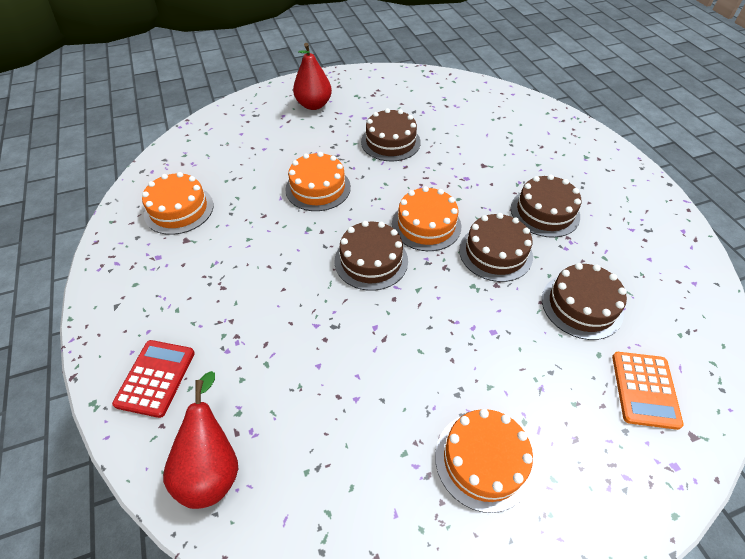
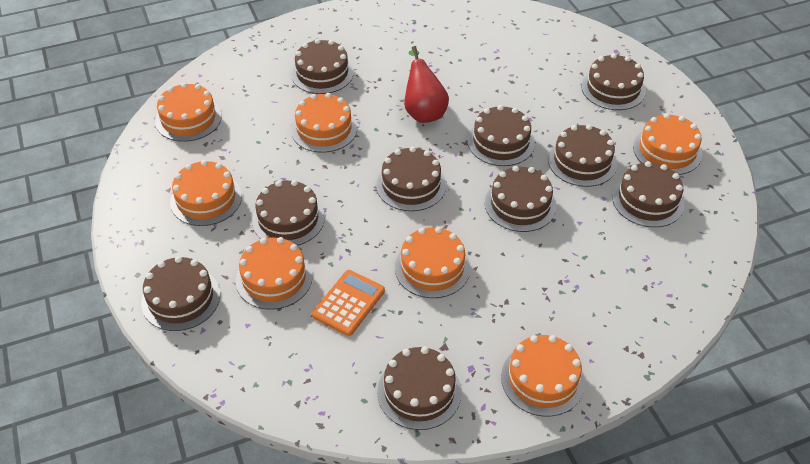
brown cake: [335,221,408,291] [361,108,421,161] [459,213,533,282] [511,174,581,238] [542,263,627,340] = 5 -> [141,256,220,331] [252,180,325,246] [291,39,354,94] [376,146,446,211] [377,347,462,430] [468,105,535,166] [485,166,556,232] [548,124,617,187] [581,54,646,110] [612,161,684,227] = 10
orange cake: [142,172,214,235] [285,152,351,211] [392,186,461,251] [435,409,534,513] = 4 -> [155,83,222,142] [170,160,242,226] [236,237,313,310] [291,93,357,153] [395,227,471,298] [501,335,585,417] [633,113,702,175] = 7
red calculator: [112,340,195,418] = 1 -> none = 0
red pear: [163,371,238,509] [293,43,332,110] = 2 -> [404,46,449,123] = 1

